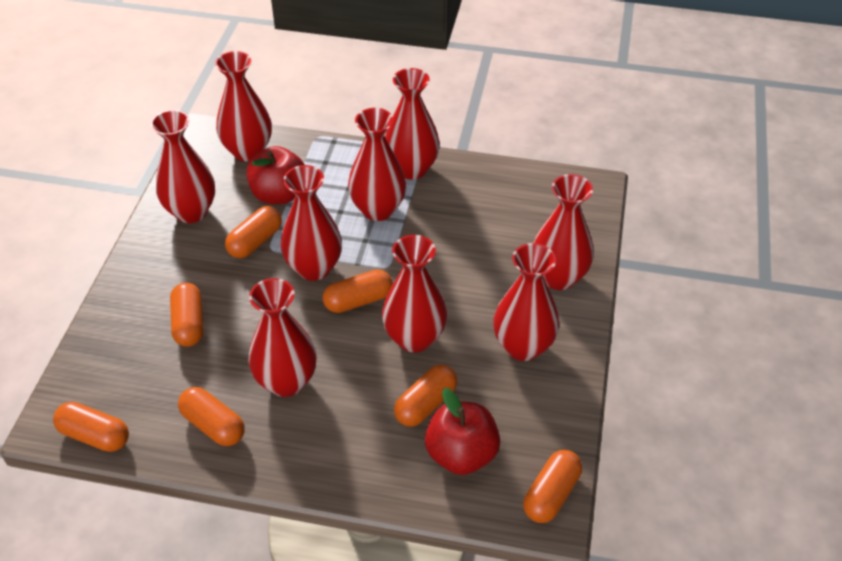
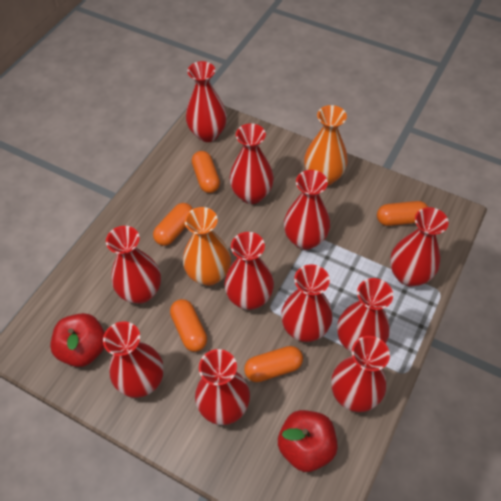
orange capsule: [53,402,129,452] [170,283,203,347] [178,387,245,446] [225,206,282,258] [322,270,393,313] [394,364,457,427] [523,450,582,523] = 7 -> [153,203,193,246] [170,299,207,352] [192,151,220,193] [244,346,303,382] [377,201,428,226] = 5
orange vase: none = 0 -> [183,207,231,286] [304,105,348,186] = 2
red vase: [151,110,215,223] [215,51,272,162] [248,278,317,397] [280,165,342,281] [348,108,406,221] [382,235,447,352] [385,68,440,180] [493,243,559,361] [534,174,594,290] = 9 -> [103,322,164,398] [106,226,161,303] [186,61,227,142] [195,349,250,425] [224,232,274,310] [230,123,274,204] [281,264,332,342] [284,170,330,250] [331,336,390,412] [337,278,393,353] [390,207,449,286] = 11

